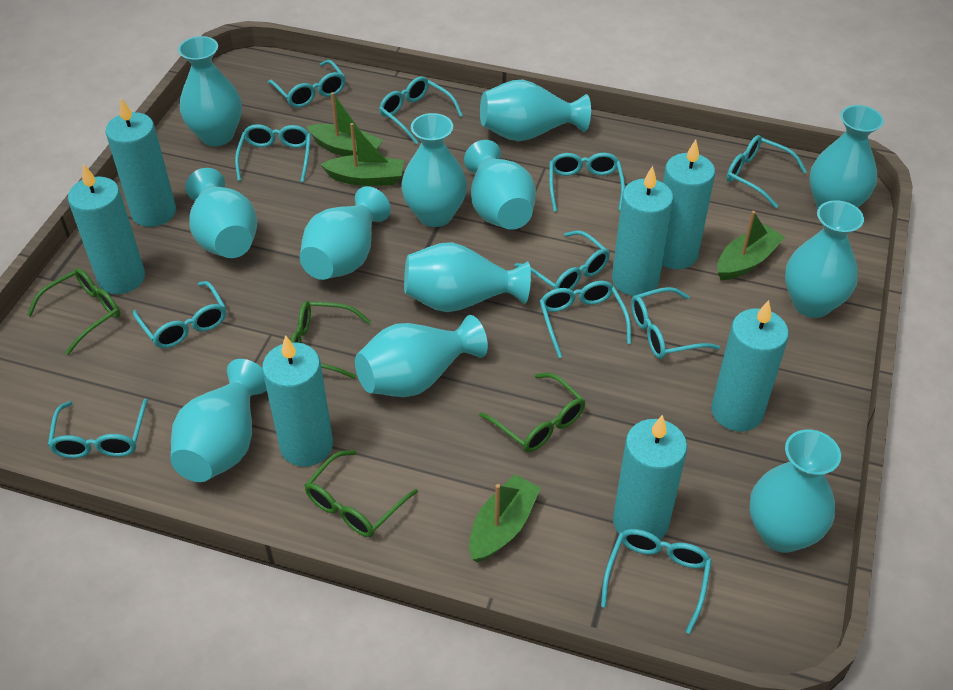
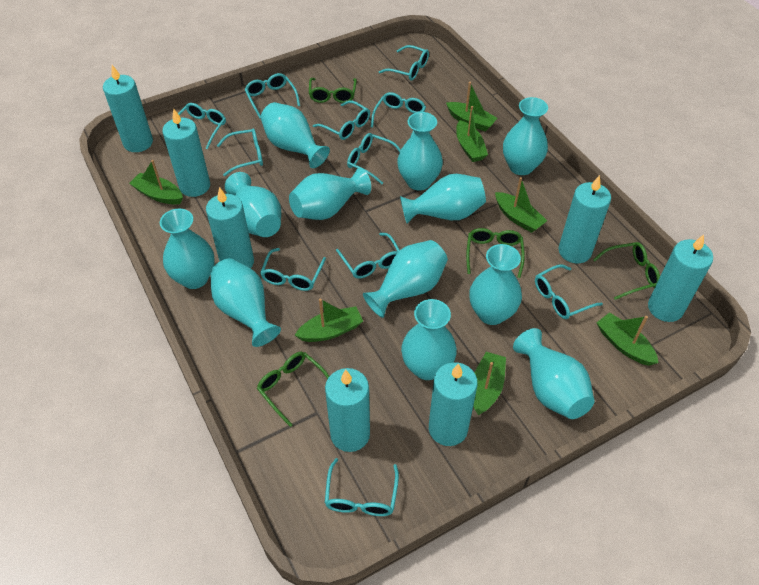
green boat: [307,92,383,156] [320,123,404,186] [469,474,541,563] [717,211,785,280] = 4 -> [129,160,183,205] [295,299,363,342] [446,82,497,132] [456,106,488,162] [473,352,506,415] [495,177,547,233] [597,312,658,366] = 7

